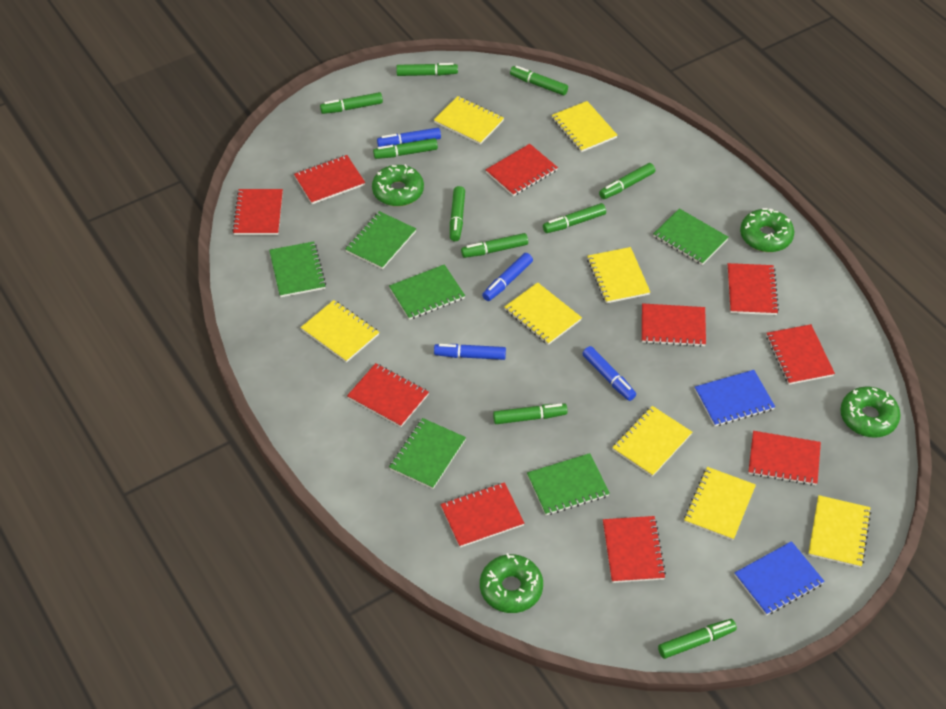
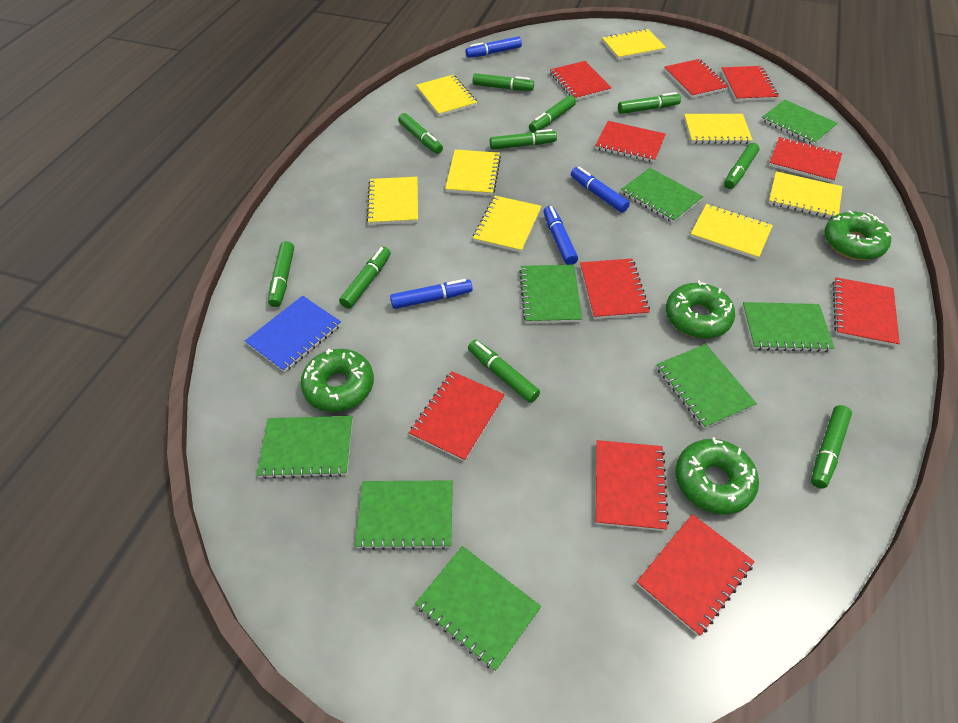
blue notebook: [695,370,775,426] [735,541,825,616] = 2 -> [245,296,341,372] = 1
green notebook: [269,241,326,297] [345,211,416,269] [389,264,465,320] [389,418,466,489] [527,453,610,515] [653,208,729,265] = 6 -> [257,416,353,479] [355,480,453,550] [415,546,541,671] [519,265,582,323] [621,168,703,223] [656,344,757,429] [742,302,835,352] [761,100,838,145] = 8

